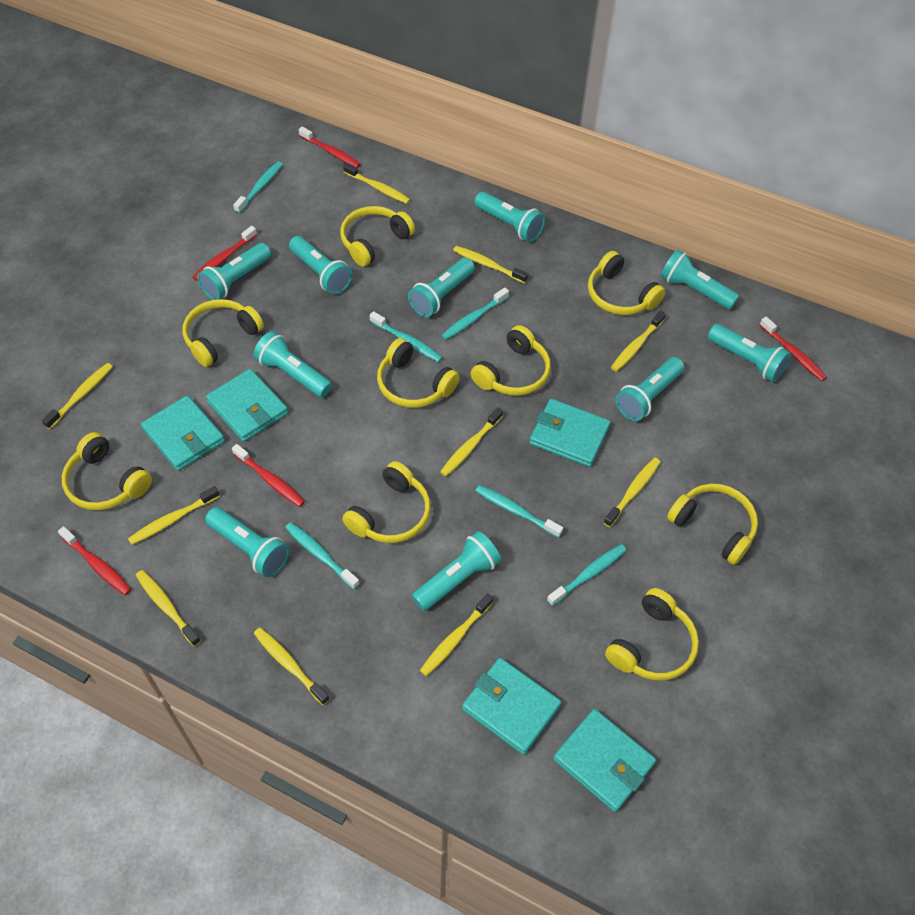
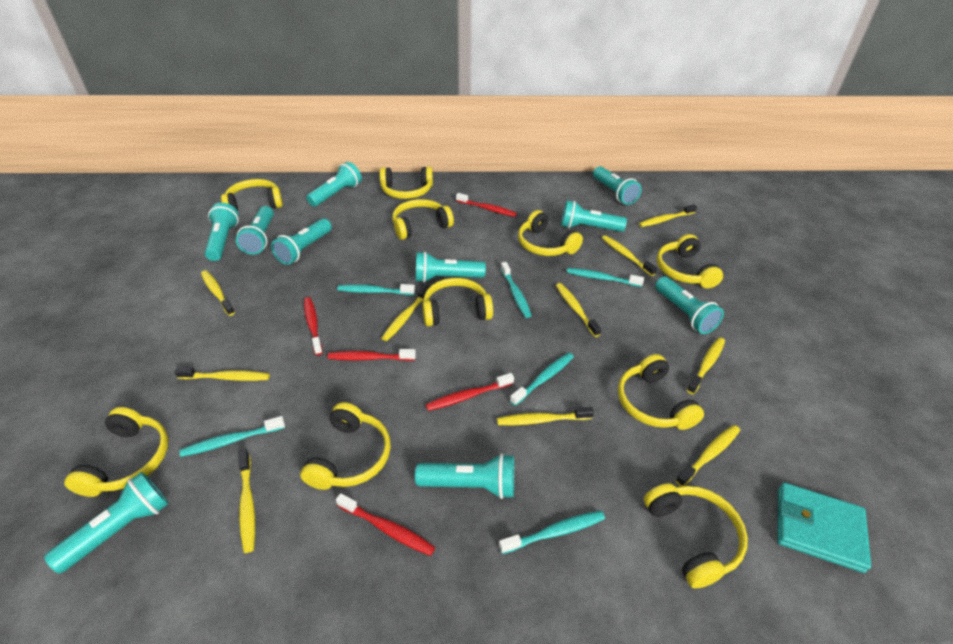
turquoise wallet: [141,395,225,471] [206,369,288,442] [462,658,561,755] [529,399,611,467] [553,709,656,812] = 5 -> [777,483,871,573] = 1
yellow headphones: [62,432,152,510] [183,299,264,367] [340,206,415,267] [342,461,431,543] [377,338,460,408] [471,325,551,396] [588,251,666,315] [605,588,699,681] [667,484,758,565] = 9 -> [64,407,169,497] [221,179,283,211] [300,402,391,490] [380,167,433,199] [392,199,454,240] [422,278,493,327] [518,210,583,256] [618,354,704,430] [644,483,748,588] [657,234,723,288] = 10

